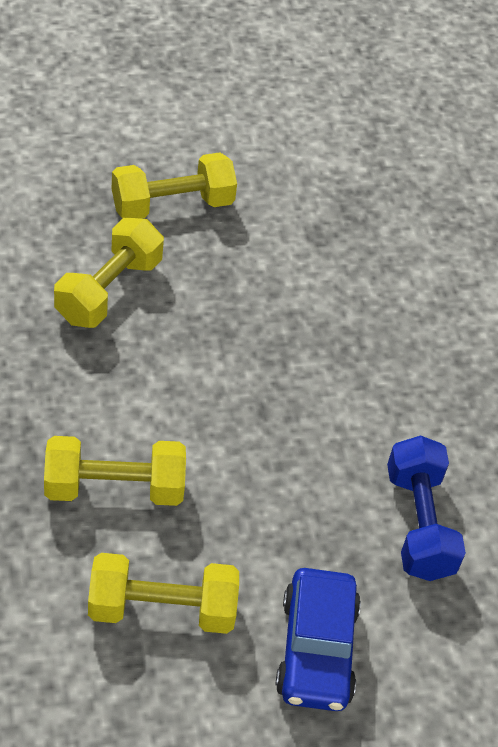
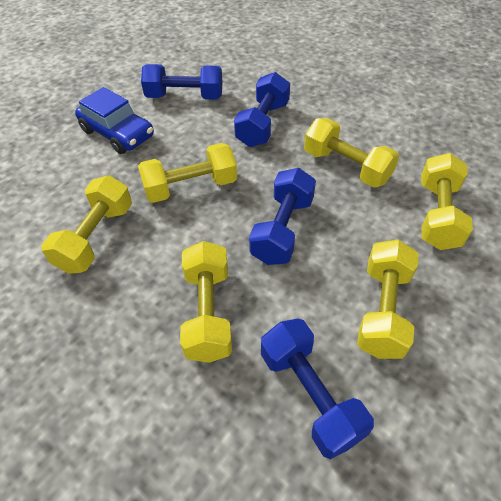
blue dumbbell: [387,435,466,581] = 1 -> [141,64,223,100] [234,72,290,147] [249,168,316,265] [261,319,374,459] = 4
yellow dumbbell: [44,436,186,506] [54,218,164,328] [88,553,239,634] [112,152,237,219] = 4 -> [41,175,132,274] [138,143,237,203] [180,241,232,363] [304,118,399,187] [357,240,419,359] [421,153,473,250] = 6

